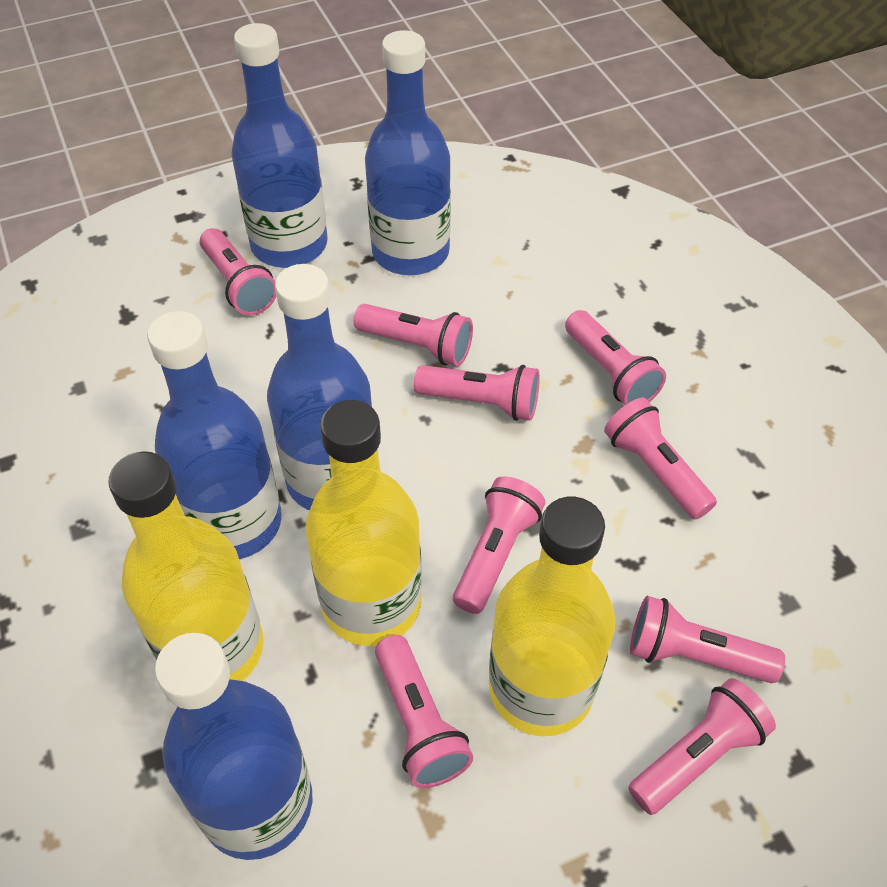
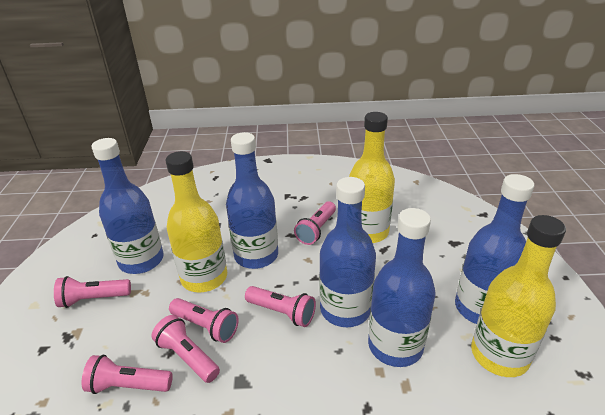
pink flashlight: [199,228,276,316] [354,304,473,366] [375,635,473,788] [414,365,540,421] [453,476,545,614] [565,310,666,405] [604,398,717,520] [628,678,776,815] [630,596,785,683] = 9 -> [54,276,131,308] [81,355,173,394] [151,315,220,383] [169,298,239,343] [245,286,316,327] [294,201,336,245] = 6

